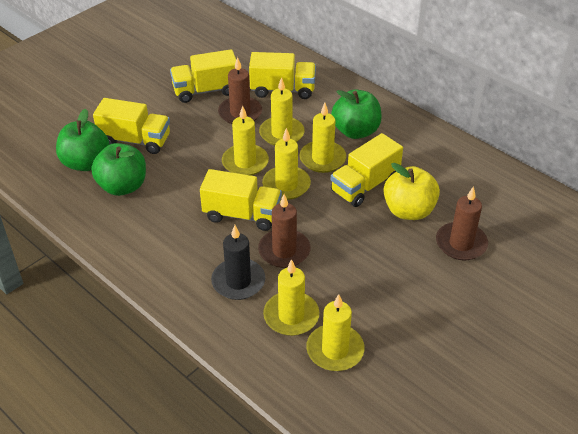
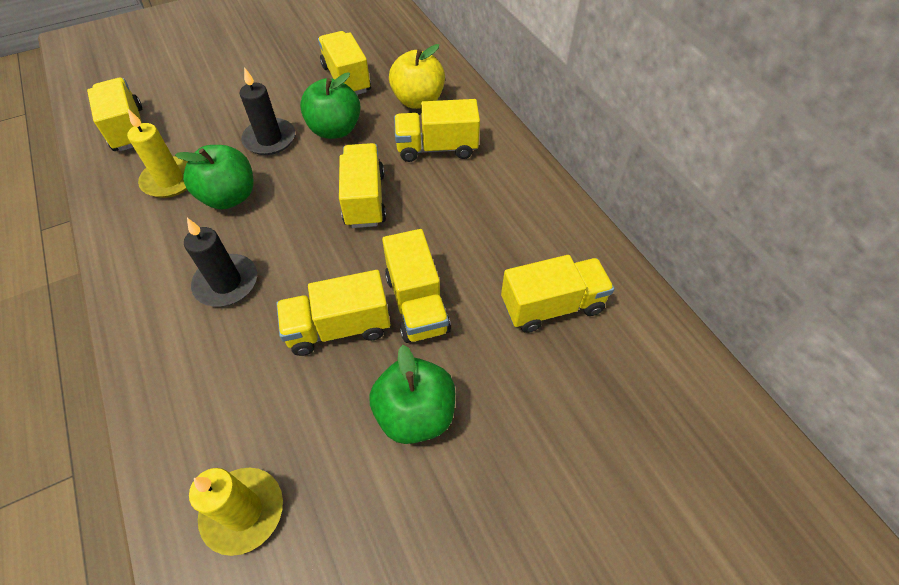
black candle: [211,225,265,300] = 1 -> [184,218,257,306] [240,67,295,155] = 2
brown candle: [218,57,262,124] [258,194,311,268] [436,186,488,261] = 3 -> none = 0
yellow candle: [222,106,269,176] [259,77,305,146] [262,128,311,200] [263,259,319,336] [299,103,346,173] [306,294,365,371] = 6 -> [127,109,188,198] [189,468,283,556] = 2
yellow truck: [93,98,170,154] [170,49,236,103] [200,169,282,231] [249,52,316,99] [331,133,403,207] = 5 -> [87,78,142,151] [276,270,391,356] [318,31,371,95] [339,143,386,228] [382,229,451,343] [394,99,480,162] [501,255,614,333] = 7

